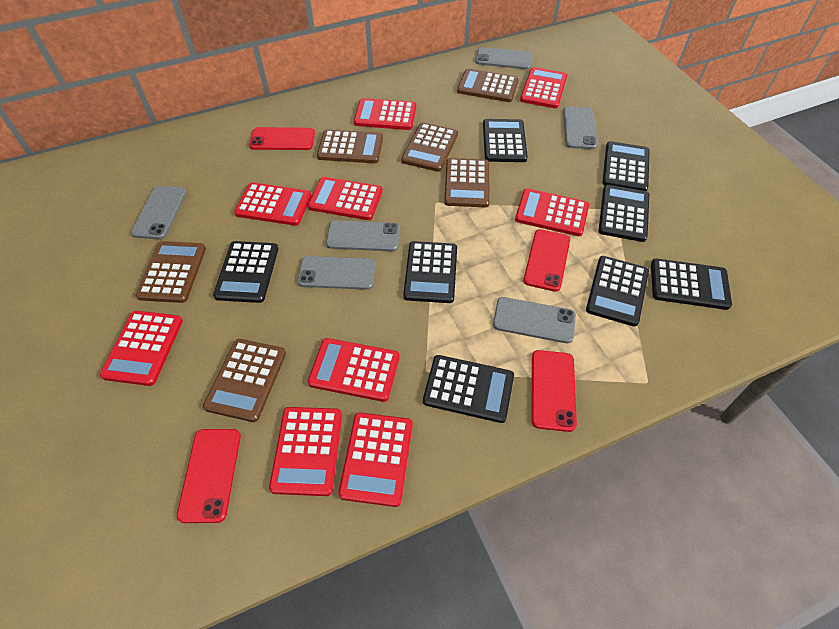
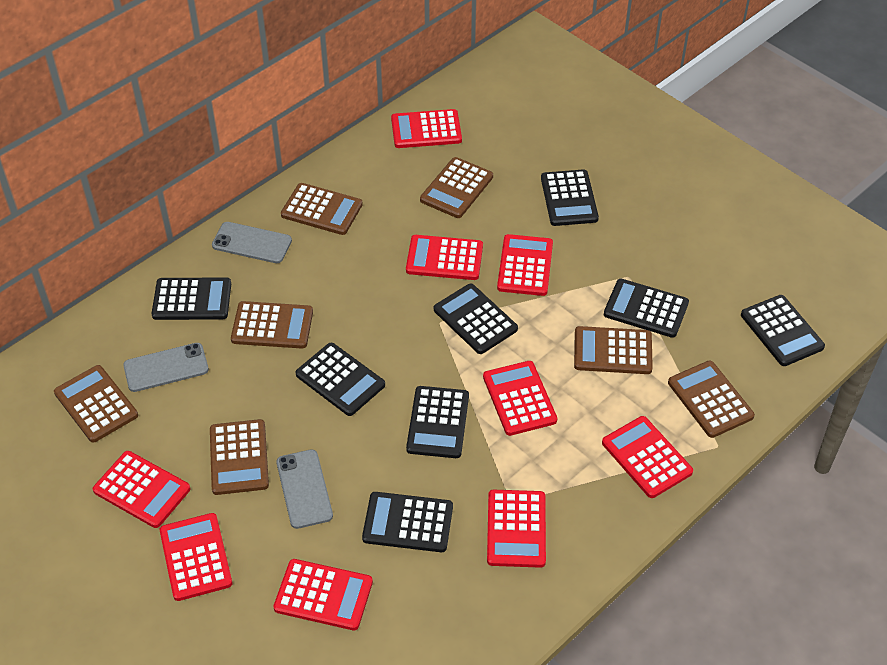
brown calculator: [136,241,206,303] [203,339,286,422] [317,130,383,163] [401,123,458,172] [444,158,490,208] [457,69,519,102] = 6 -> [54,365,138,443] [210,419,269,495] [231,301,313,349] [281,183,363,235] [420,157,493,218] [574,326,653,374] [668,361,755,438] = 7
grey phone: [131,186,187,239] [297,256,376,290] [326,220,400,251] [476,47,532,69] [493,297,576,343] [563,107,598,149] = 6 -> [123,343,209,392] [212,222,292,263] [276,450,333,529] = 3
red phone: [177,429,241,523] [249,127,315,150] [523,229,570,292] [532,350,577,432] = 4 -> none = 0

